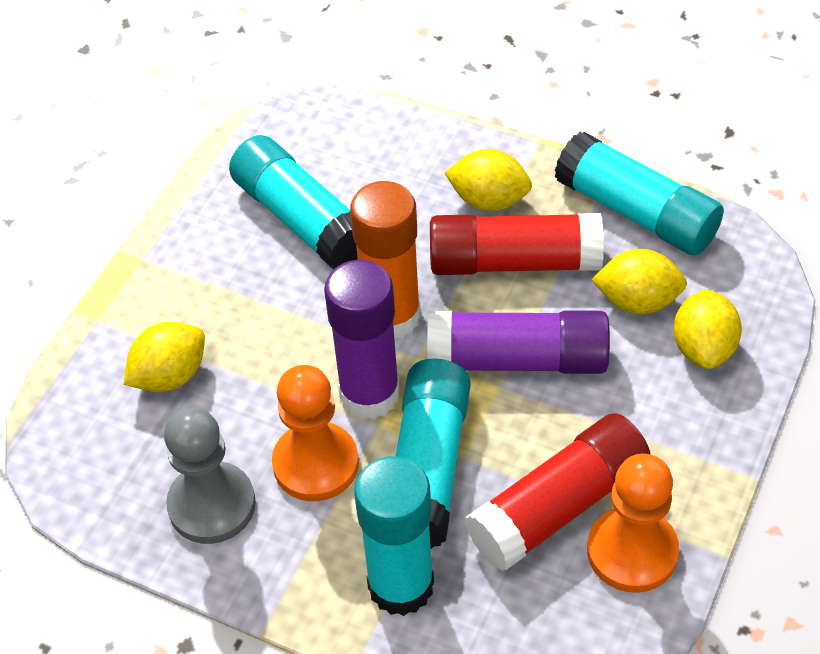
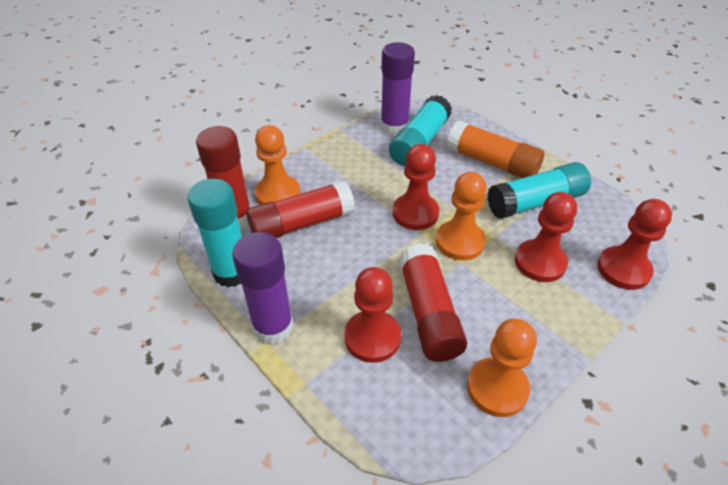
grey pawn: [164,407,256,544] = 1 -> none = 0
orange pawn: [272,365,359,501] [587,454,679,593] = 2 -> [255,125,300,204] [436,172,487,260] [467,319,537,417] = 3
red glue stick: [430,213,604,275] [465,413,651,572] = 2 -> [196,126,251,228] [246,180,355,238] [399,243,467,362] = 3
red pawn: none = 0 -> [344,267,401,363] [393,144,439,230] [515,192,577,282] [597,199,672,290] = 4
turquoise glue stick: [229,135,358,270] [354,456,434,616] [396,359,471,549] [555,132,724,255] = 4 -> [188,179,242,287] [389,95,452,166] [487,162,591,219] = 3
yellow lemon: [124,322,205,392] [445,149,532,211] [591,249,687,314] [673,289,742,369] = 4 -> none = 0

